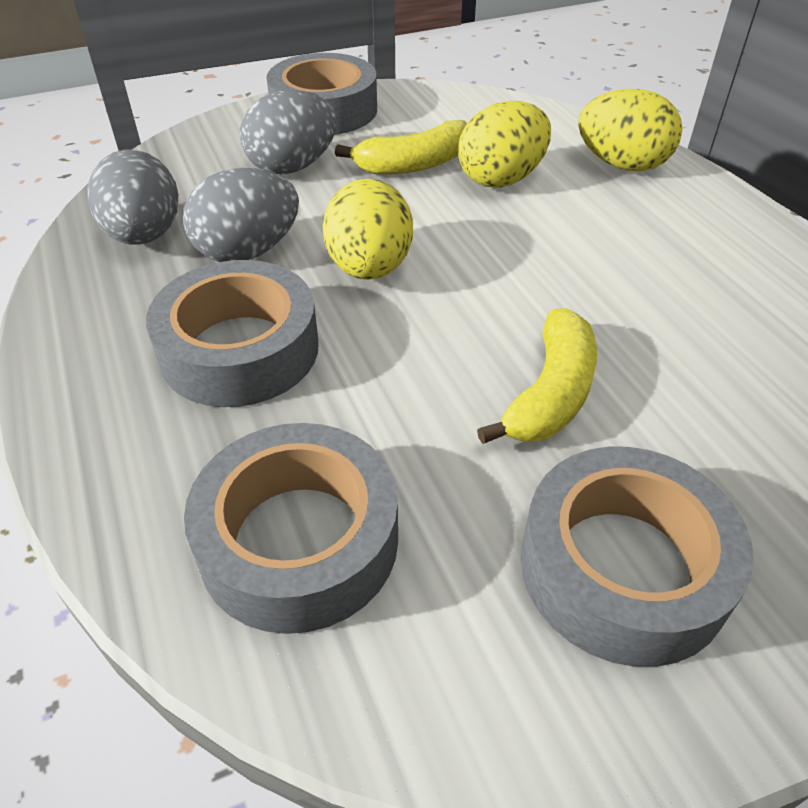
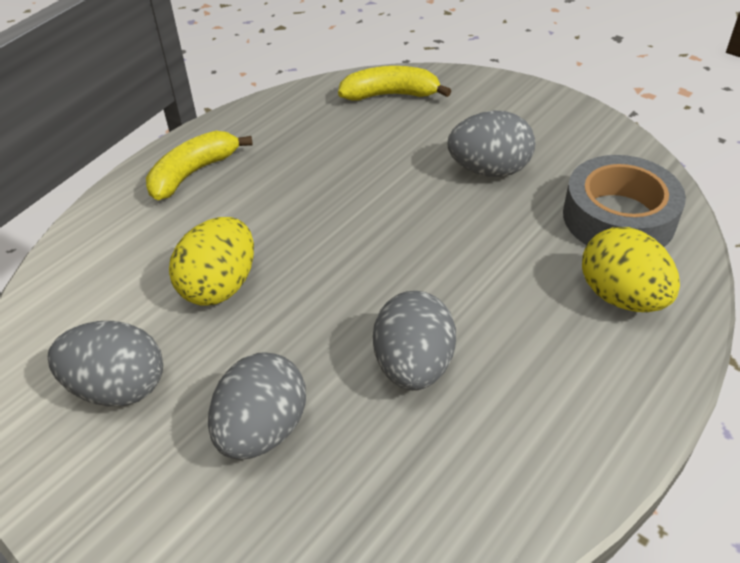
grey egg: [87,150,178,245] [183,168,299,262] [240,90,336,174] = 3 -> [48,321,163,407] [208,353,306,460] [373,291,456,391] [448,111,535,177] = 4
grey tape: [146,260,319,407] [184,423,398,634] [266,53,377,135] [521,447,754,667] = 4 -> [563,155,686,247] = 1
yellow egg: [323,179,413,280] [458,101,551,188] [578,89,682,171] = 3 -> [169,217,254,306] [582,227,680,312] = 2

